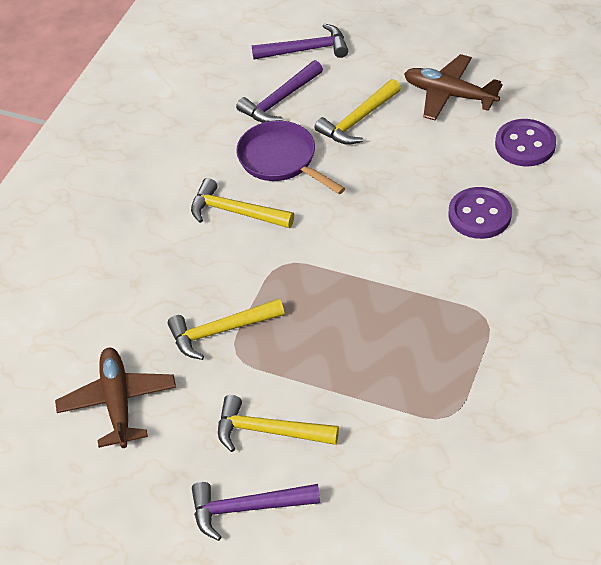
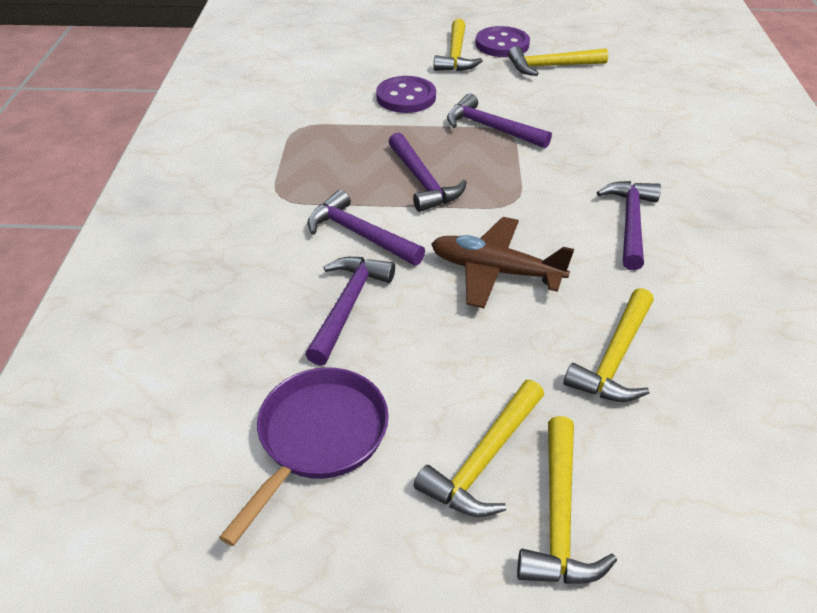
brown plane: [55,348,176,448] [404,54,503,120] = 2 -> [431,217,574,308] = 1
purple hammer: [192,482,320,541] [236,60,323,123] [252,24,348,59] = 3 -> [305,257,395,366] [308,190,425,265] [389,132,467,212] [447,93,552,149] [597,181,661,271] = 5
yellow hammer: [168,299,284,360] [191,178,294,228] [218,395,339,452] [314,79,401,145] = 4 -> [414,380,544,517] [434,19,483,71] [508,46,608,76] [517,416,617,584] [563,288,654,402] = 5

